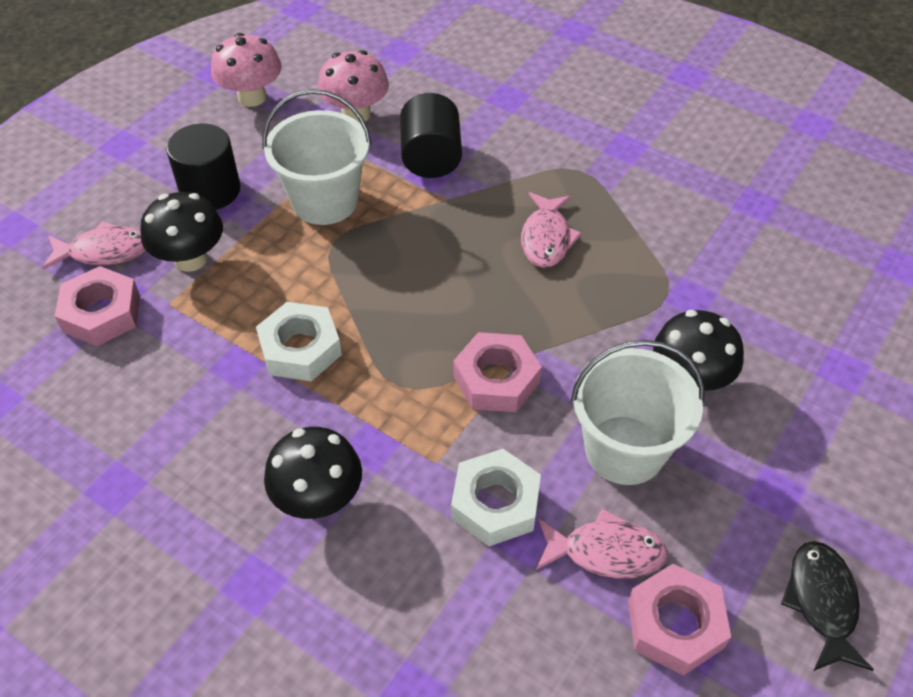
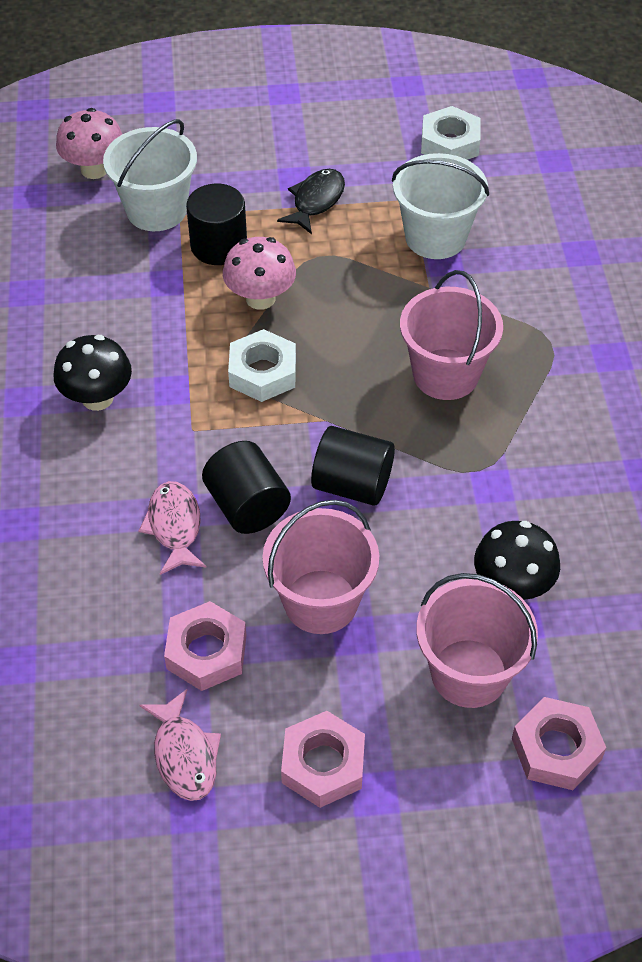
black cylinder: [166,123,240,210] [400,93,462,178] = 2 -> [186,184,247,265] [202,441,291,534] [311,426,395,506] = 3
black mushroom: [140,192,223,272] [264,427,362,519] [653,310,744,391] = 3 -> [54,335,132,411] [474,521,560,600] = 2
pink bucket: none = 0 -> [263,500,379,634] [400,270,503,400] [416,573,538,708] = 3
pink fish: [42,221,146,270] [521,192,582,268] [536,508,668,578] = 3 -> [138,481,207,575] [139,689,221,801] = 2

